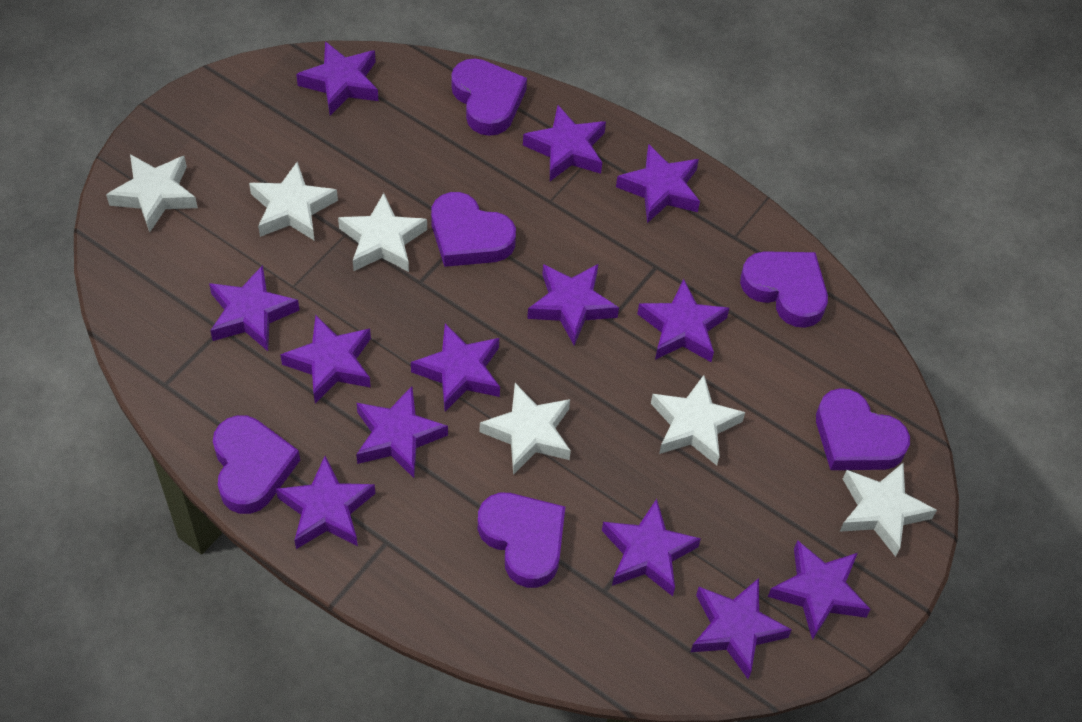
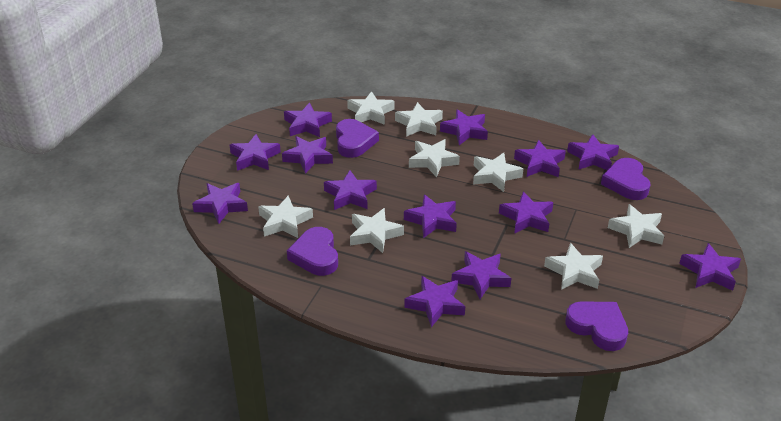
purple heart: [213,415,300,514] [431,192,516,267] [451,59,527,136] [478,493,565,588] [740,251,828,328] [816,388,910,470] = 6 -> [287,227,338,276] [336,119,379,158] [565,301,628,351] [601,158,650,200] = 4
white star: [106,154,198,232] [249,162,338,241] [338,193,427,272] [480,383,571,475] [651,375,745,465] [840,463,937,557] = 6 -> [258,195,313,238] [347,91,395,125] [350,208,404,253] [395,102,443,137] [409,139,460,177] [473,153,523,192] [544,243,603,290] [608,204,664,248] = 8

